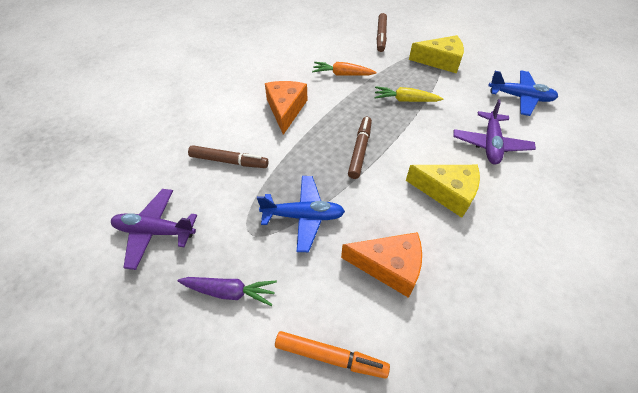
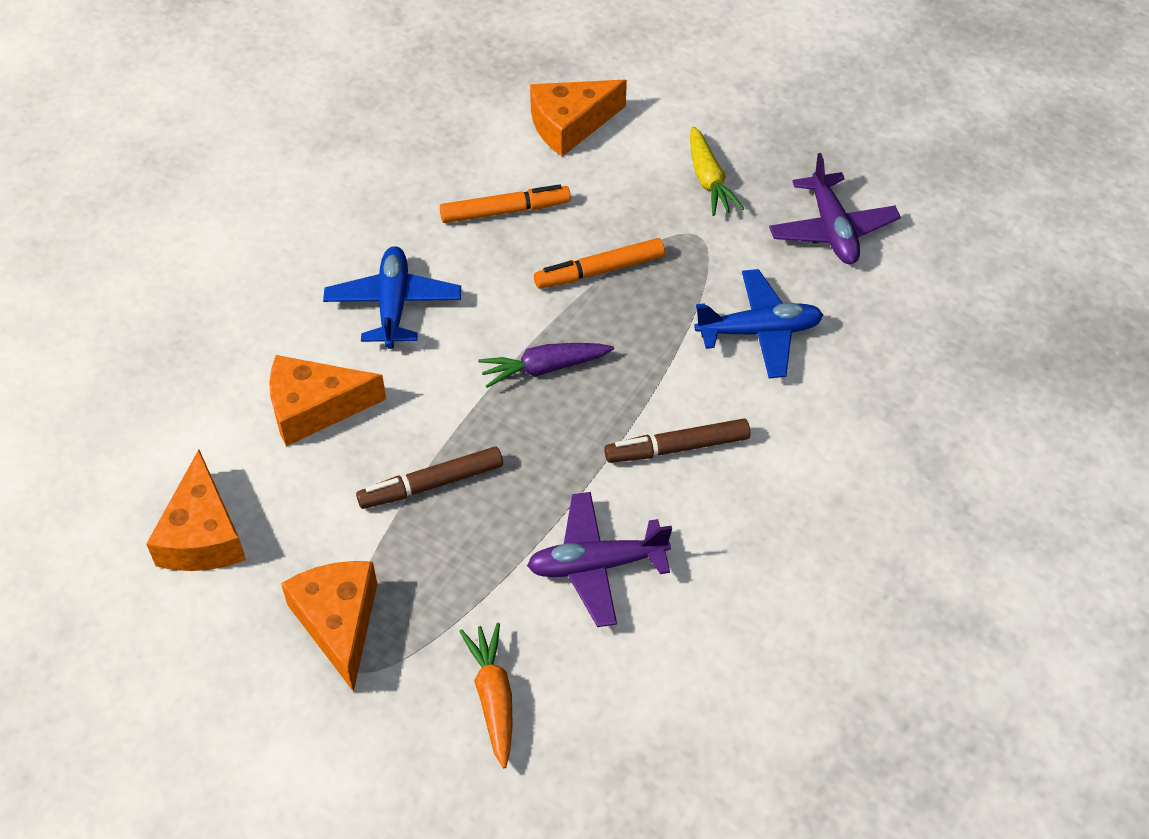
brown marker: [188,145,269,168] [348,117,372,179] [376,13,387,52] = 3 -> [356,446,503,509] [604,419,750,463] = 2
orange cheese: [265,81,307,135] [341,232,422,298] = 2 -> [146,450,246,571] [269,355,386,446] [281,561,377,692] [530,80,627,157] = 4
orange marker: [275,331,390,379] = 1 -> [440,184,571,223] [534,238,665,289] = 2
yellow cheese: [406,165,480,218] [409,35,464,73] = 2 -> none = 0

